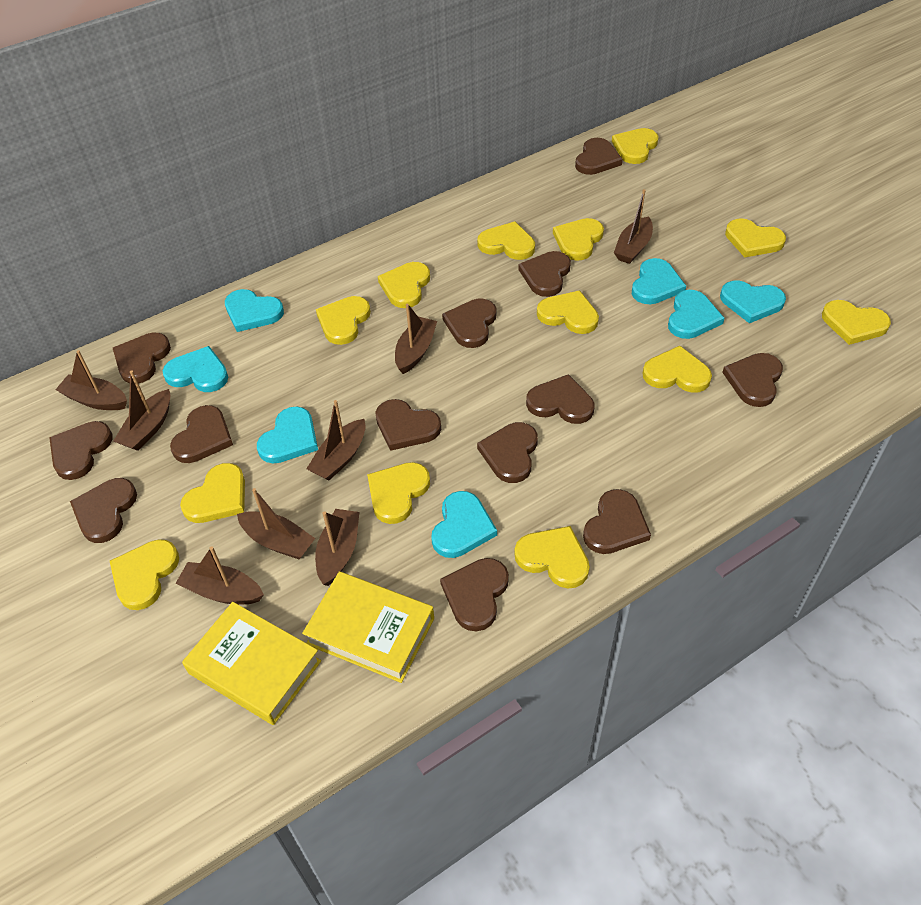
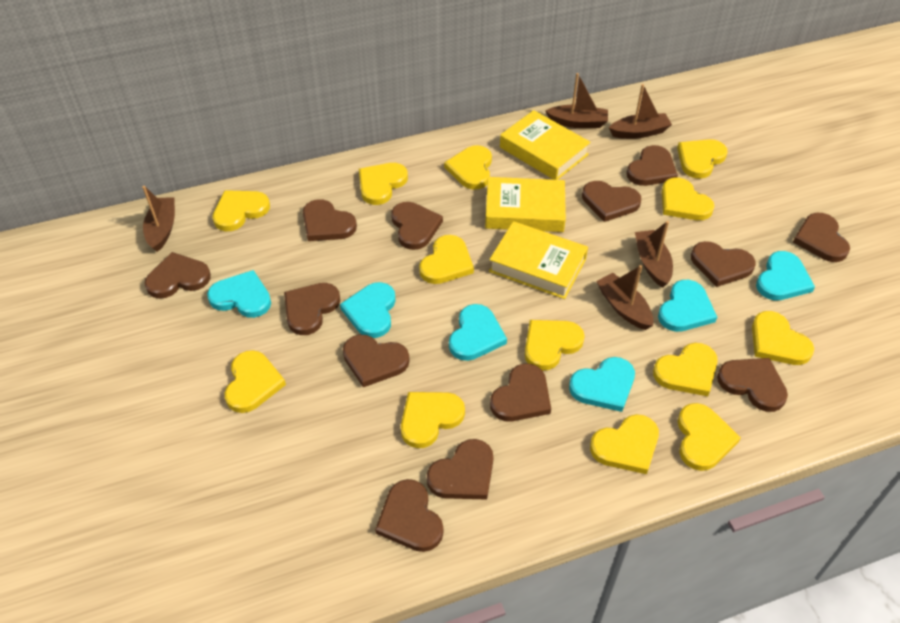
brown boat: [55,350,127,410] [114,370,170,451] [175,546,264,604] [237,488,315,559] [306,400,366,481] [315,509,359,586] [395,304,437,374] [614,189,653,264] = 8 -> [142,186,175,252] [545,73,608,128] [596,265,654,330] [609,84,672,139] [635,221,673,288] = 5
turquoise heart: [163,346,228,392] [225,289,284,332] [257,407,318,464] [431,491,497,558] [632,258,686,304] [668,290,725,339] [720,281,786,323] = 7 -> [207,270,271,318] [340,282,396,338] [449,304,507,361] [569,357,635,412] [658,280,717,332] [756,251,815,300] = 6
yellow book: [182,602,321,725] [302,571,434,683] = 2 -> [485,177,566,232] [489,221,588,299] [500,110,591,180] = 3

